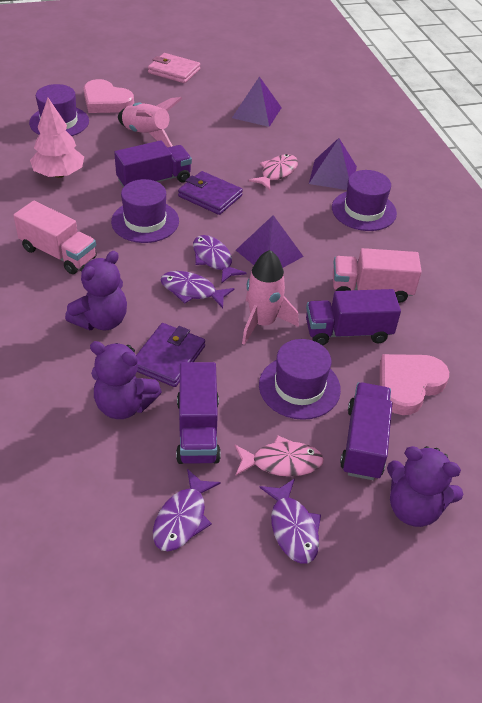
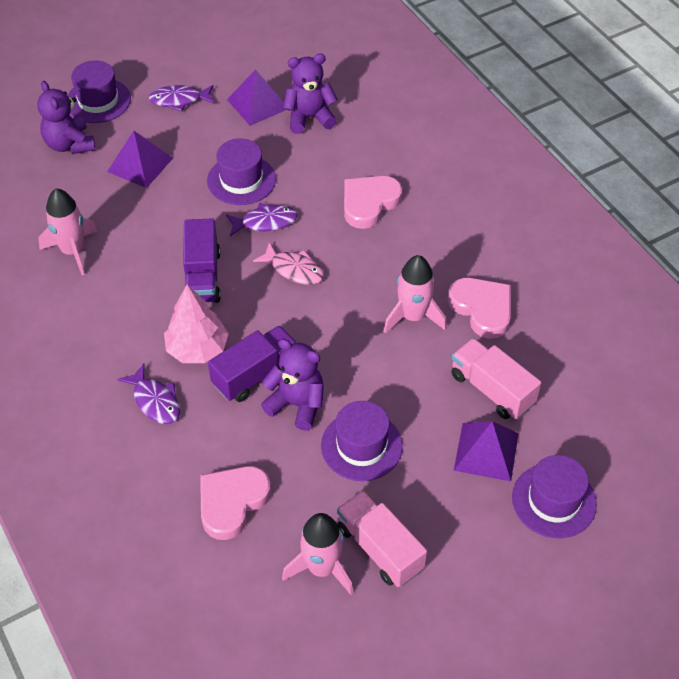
pink fish: [235,436,324,477] [249,154,298,190] = 2 -> [253,243,324,285] = 1
pink heart: [84,79,134,113] [380,354,449,415] = 2 -> [200,466,271,540] [344,176,402,229] [448,278,511,339] = 3
pink rocket: [118,97,183,147] [242,250,299,345] = 2 -> [38,188,97,275] [282,513,354,595] [383,255,447,333] = 3
pink wallet: [148,53,200,83] = 1 -> none = 0
purple fish: [153,469,221,551] [161,271,234,308] [193,235,247,284] [259,479,321,564] = 4 -> [118,364,180,424] [149,85,214,111] [226,203,298,236] = 3
purple truck: [114,140,192,187] [176,362,221,464] [306,289,401,346] [340,382,392,480] = 4 -> [183,218,221,303] [208,325,297,402] = 2
purple wallet: [136,323,205,387] [178,171,243,215] = 2 -> none = 0

